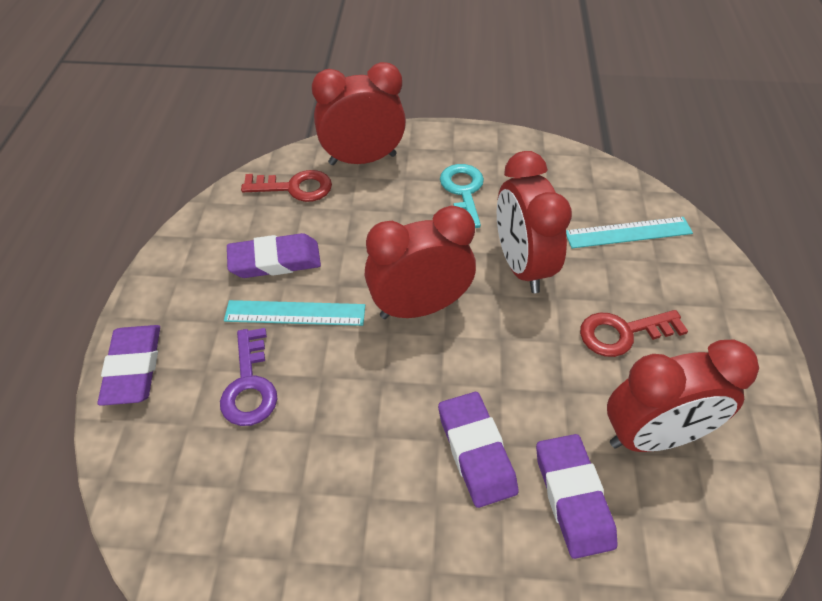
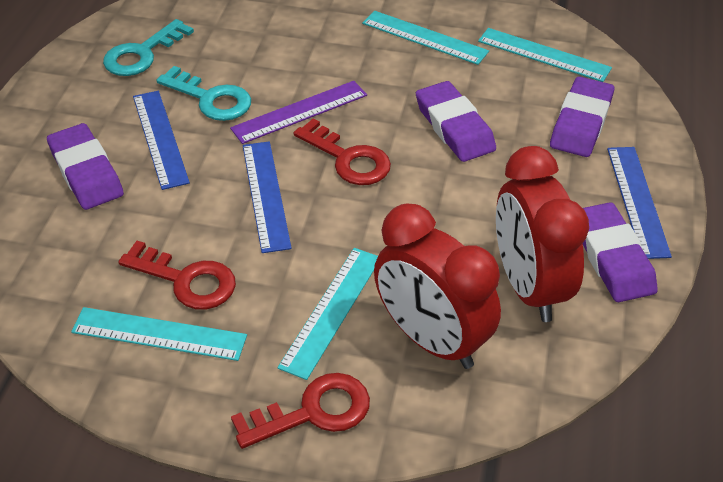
blue ruler: none = 0 -> [133,91,190,190] [243,141,292,253] [607,147,672,259] = 3
purple key: [220,328,277,426] = 1 -> none = 0
purple ruler: none = 0 -> [230,81,367,144] = 1
red clock: [312,62,406,165] [365,206,476,319] [497,151,572,293] [607,340,759,452] = 4 -> [374,204,501,369] [496,146,589,322] = 2
red key: [241,170,332,202] [580,310,688,357] = 2 -> [118,241,236,310] [231,373,370,449] [294,118,391,185] = 3
turquoise key: [440,164,484,228] = 1 -> [103,19,194,76] [157,66,251,121] = 2
turquoise ruler: [224,300,365,326] [566,217,693,248] = 2 -> [71,307,247,361] [277,248,378,380] [362,11,489,65] [478,28,612,82] = 4

